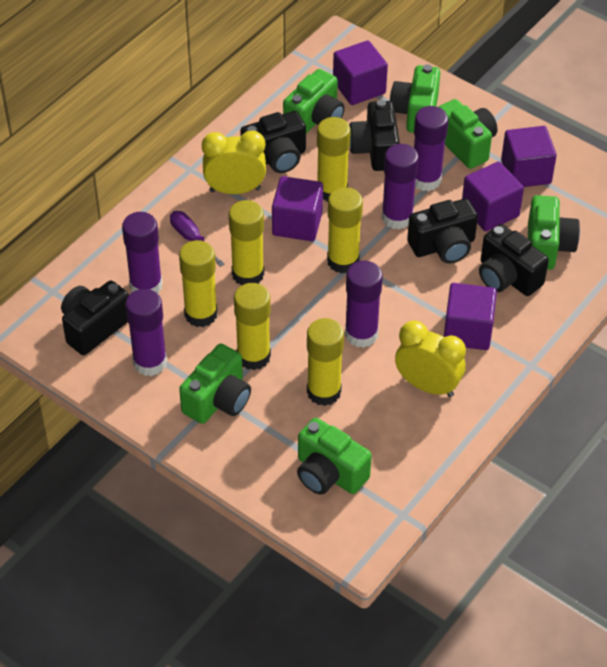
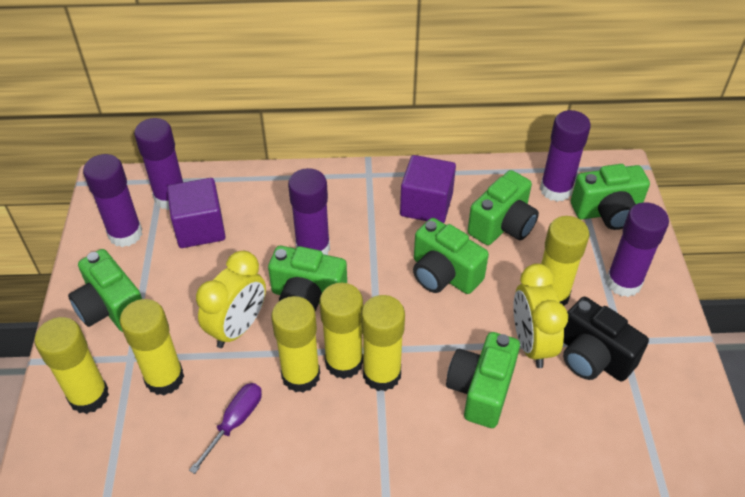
black camera: [61,281,129,355] [240,111,306,173] [349,100,400,171] [407,199,478,263] [479,224,549,296] = 5 -> [563,297,649,381] = 1
purple cube: [272,176,323,241] [333,41,388,105] [444,283,497,350] [462,162,524,231] [501,126,557,187] = 5 -> [167,178,226,248] [400,155,456,223] = 2

